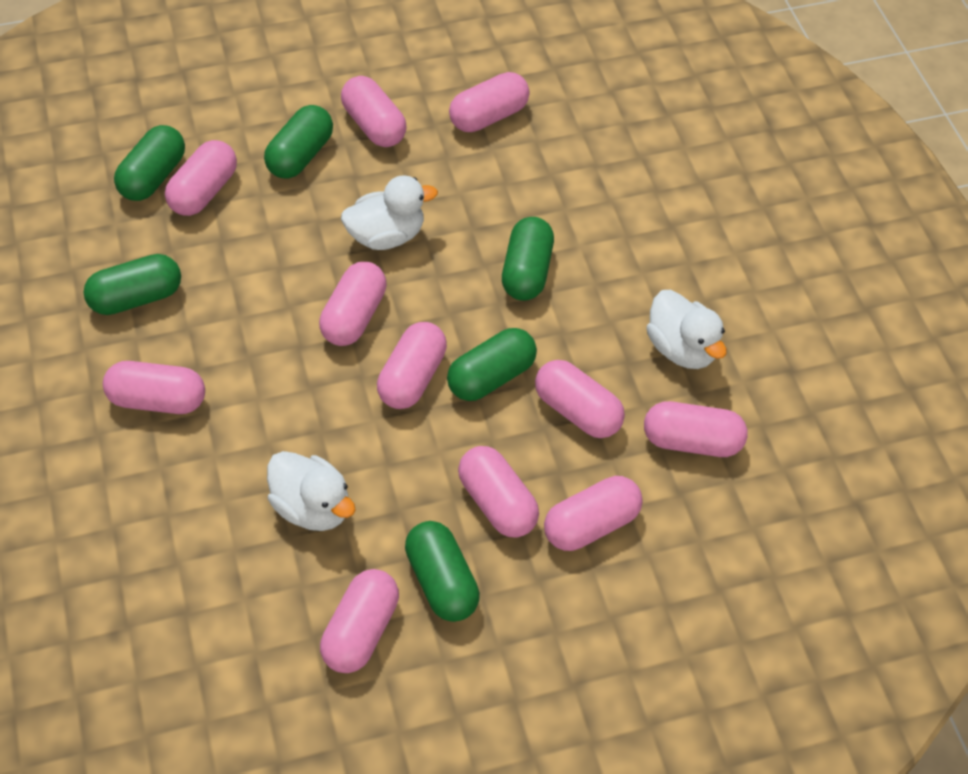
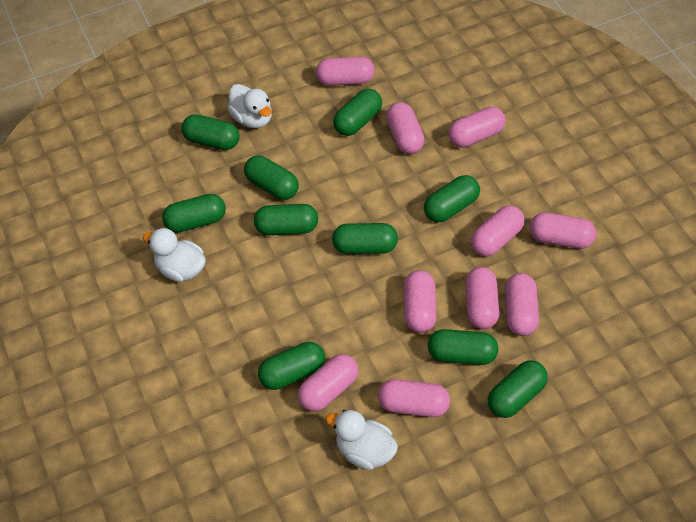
green capsule: [83,254,181,315] [114,125,185,201] [264,105,333,179] [405,521,480,622] [447,328,537,401] [502,217,554,301] = 6 -> [162,194,226,233] [181,114,240,150] [244,156,299,200] [254,204,318,235] [258,342,325,390] [332,223,398,254] [333,89,382,136] [424,175,480,222] [428,329,499,365] [488,360,548,418] = 10
pink capsule: [103,361,205,414] [165,140,237,216] [319,262,387,346] [320,569,399,673] [341,76,407,147] [377,322,447,409] [449,72,530,132] [458,446,539,538] [535,360,625,438] [544,476,643,551] [644,401,748,457] = 11 -> [298,354,358,412] [316,57,375,86] [378,379,450,417] [386,102,425,154] [404,270,437,333] [448,107,506,148] [465,267,500,329] [471,205,525,257] [505,273,539,336] [530,213,596,249] = 10

